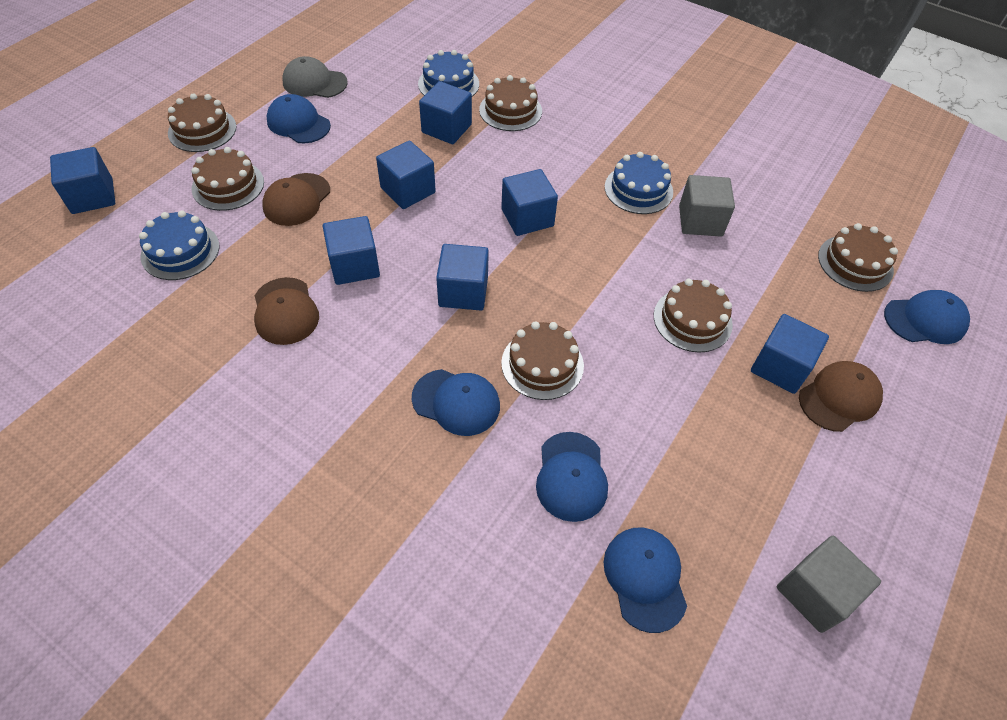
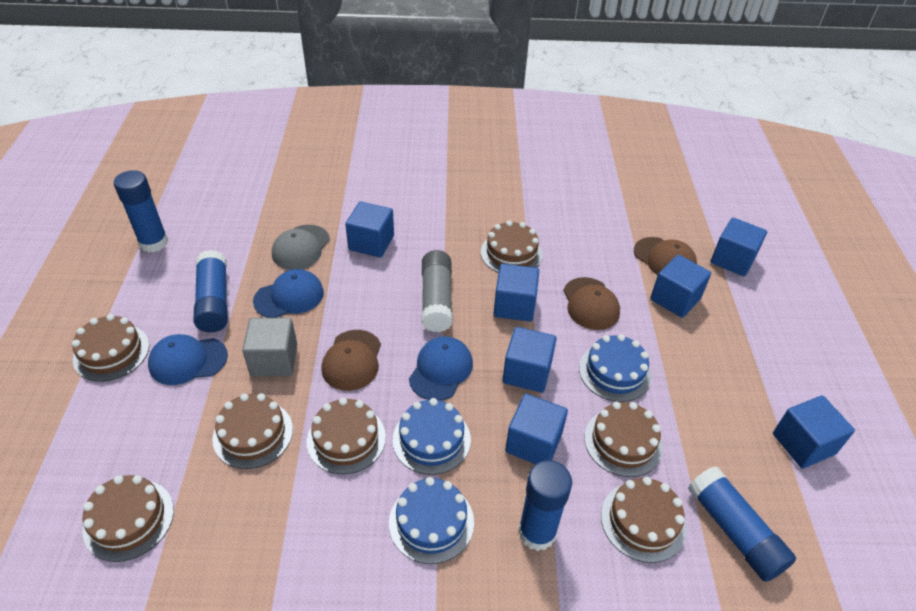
blue cap: [266,94,331,143] [412,369,500,436] [536,432,608,522] [604,528,687,633] [884,290,970,344] = 5 -> [148,334,228,385] [253,269,324,318] [409,336,473,401] = 3
blue glue stick: none = 0 -> [114,170,168,252] [193,250,228,332] [518,460,572,551] [688,466,796,582] = 4
brown cake: [168,93,237,152] [191,147,264,211] [479,75,542,131] [501,321,584,400] [654,279,733,353] [818,223,898,292] = 6 -> [72,314,149,382] [82,475,174,562] [212,393,293,469] [307,398,386,474] [481,220,543,273] [584,402,663,477] [601,477,687,563] = 7
grey cube: [679,175,735,237] [777,536,881,633] = 2 -> [242,318,297,377] = 1
grey glue stick: none = 0 -> [422,250,453,332] = 1

